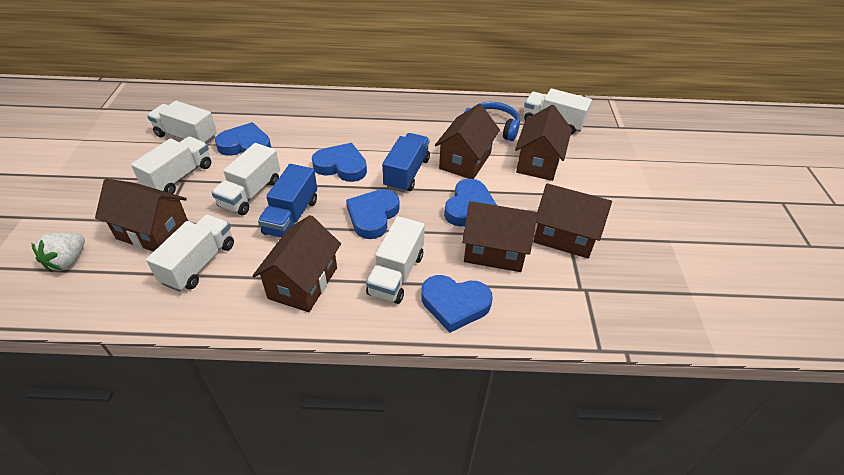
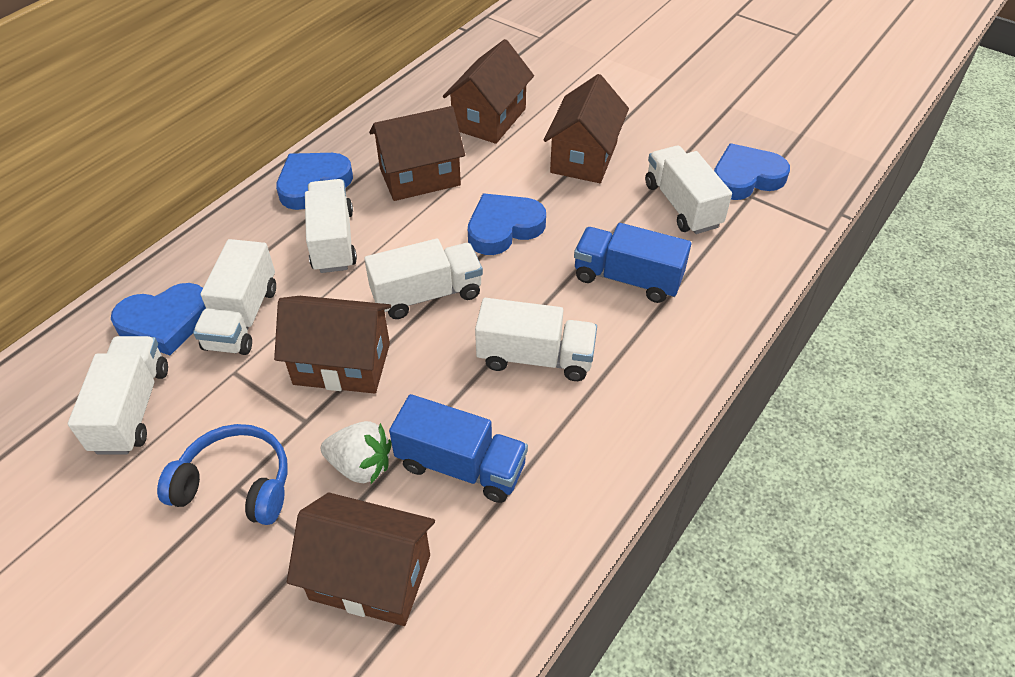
blue heart: [215,122,271,156] [312,143,367,182] [346,189,399,239] [421,275,493,333] [444,179,497,227] = 5 -> [111,283,206,355] [276,153,353,210] [468,193,546,255] [714,143,790,200] = 4
brown house: [95,179,188,252] [252,215,341,312] [435,104,500,179] [462,201,537,272] [515,105,572,181] [533,183,612,258] = 6 -> [274,296,391,394] [287,493,435,626] [369,106,465,201] [443,39,534,144] [544,74,629,183] = 5

